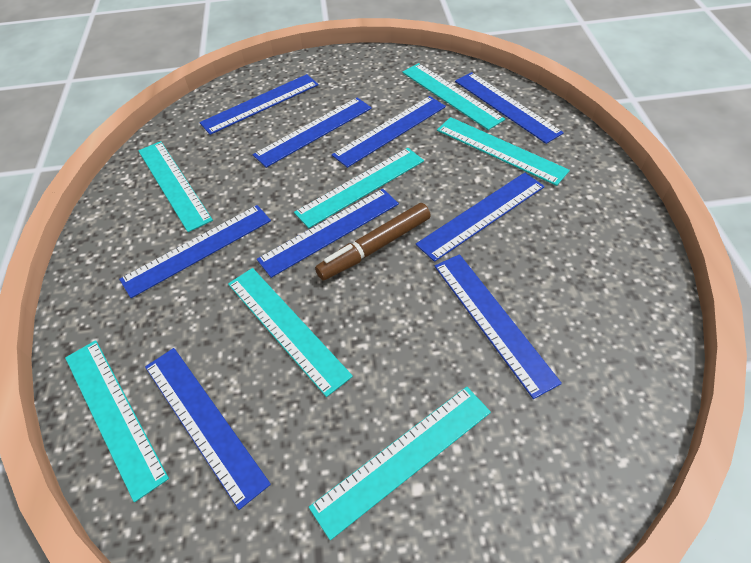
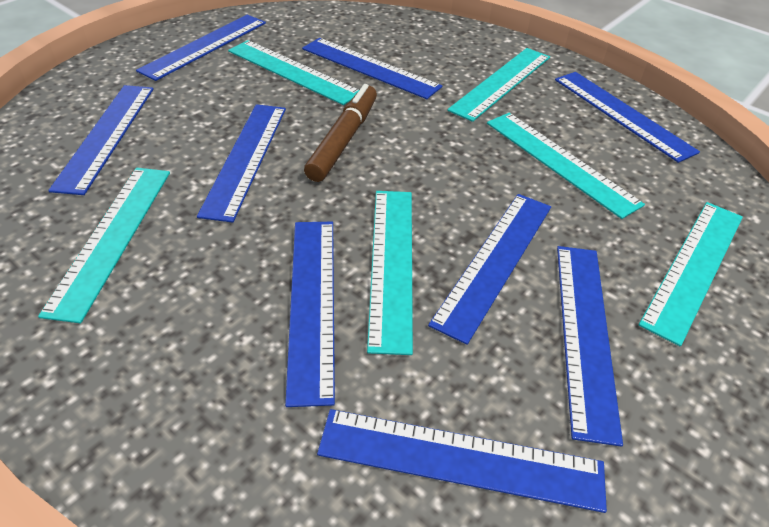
turquoise ruler: [65,340,169,502] [138,141,213,232] [228,268,353,397] [294,148,424,228] [309,387,491,540] [402,63,505,130] [437,117,570,186] = 7 -> [38,168,170,323] [228,40,359,105] [367,191,413,355] [447,48,550,122] [487,113,645,219] [638,202,743,346] = 6

